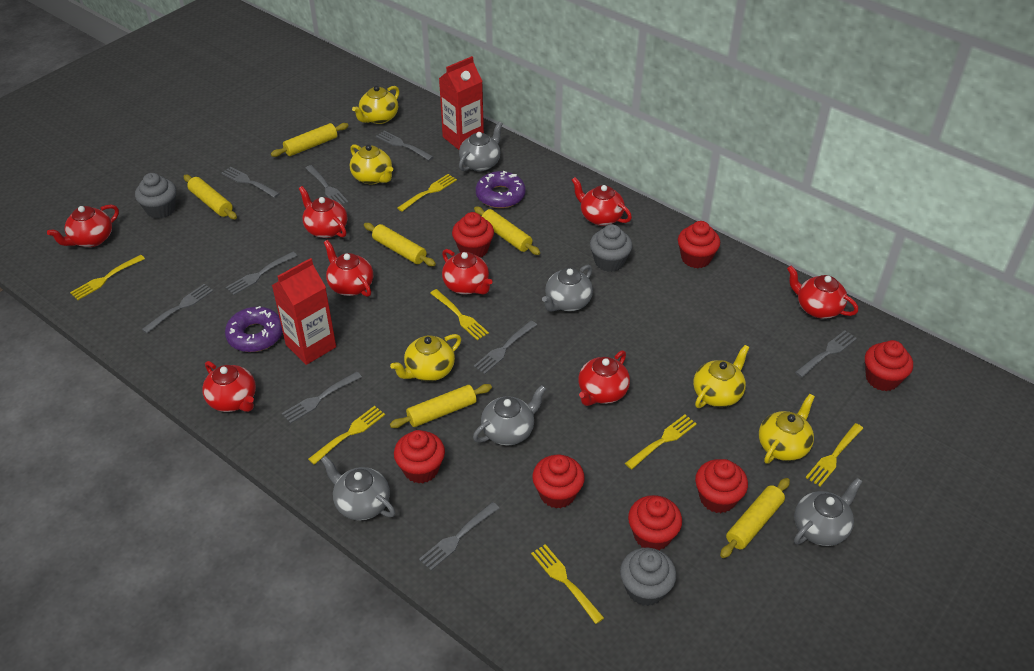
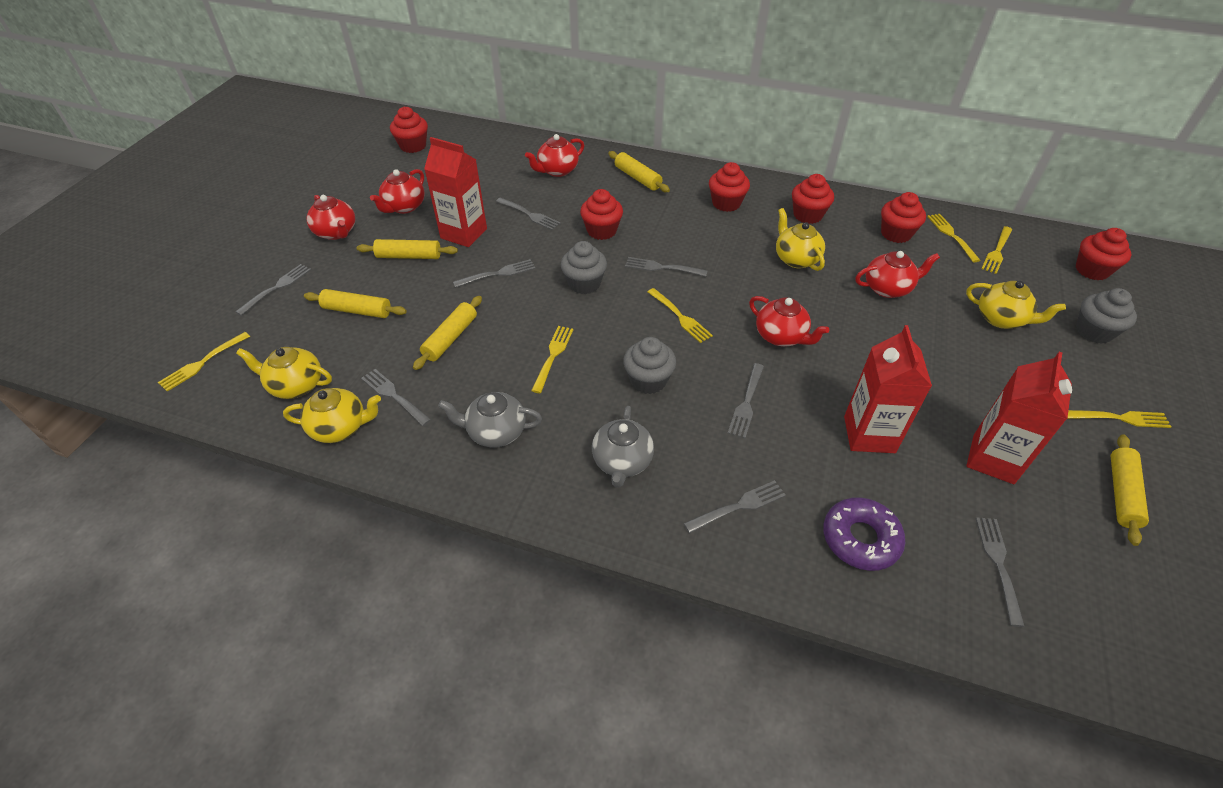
grey fork: [142,284,213,333] [221,167,280,198] [226,252,297,295] [282,372,362,424] [305,165,348,205] [376,130,433,161] [419,502,499,571] [474,321,537,374] [795,330,857,378] = 9 -> [235,264,311,316] [361,369,431,426] [453,259,536,288] [496,197,561,230] [625,257,707,277] [684,480,786,533] [727,363,764,438] [975,517,1024,627] = 8
grey teapot: [321,456,395,520] [459,122,503,171] [473,385,546,445] [542,265,593,312] [794,478,862,546] = 5 -> [438,392,542,448] [592,406,654,488] = 2
purple donut: [225,306,283,352] [476,171,526,208] = 2 -> [823,497,905,571] = 1
red carton: [272,258,336,365] [439,56,484,150] = 2 -> [424,137,487,247] [844,325,932,453] [966,352,1072,484] = 3
red cupcake: [394,430,445,484] [452,212,494,257] [532,454,585,508] [628,495,682,550] [678,221,720,268] [695,459,748,513] [865,340,913,391] = 7 -> [390,106,428,153] [580,189,623,240] [709,162,750,212] [792,174,834,224] [881,192,926,243] [1076,228,1131,281] = 6
red teapot: [47,205,119,247] [202,361,256,412] [299,186,347,238] [324,240,373,297] [442,249,492,295] [572,177,632,226] [578,350,630,406] [787,266,858,319] = 8 -> [307,195,355,240] [370,169,425,214] [525,134,584,177] [749,296,829,347] [855,251,940,298] = 5
yellow fork: [70,255,145,300] [308,406,385,465] [397,174,457,212] [430,289,489,340] [531,544,604,624] [625,415,697,469] [806,423,864,486] = 7 -> [158,332,250,392] [531,326,573,393] [648,288,713,343] [927,214,980,262] [981,226,1012,274] [1067,410,1171,428] = 6
yellow rolling pin: [183,175,237,219] [271,123,349,157] [364,223,436,266] [390,384,492,428] [474,206,540,255] [720,478,790,558] = 6 -> [304,289,407,318] [357,239,458,259] [413,296,482,370] [608,151,670,192] [1111,435,1149,546] = 5
yellow teapot: [350,144,393,184] [352,86,399,124] [390,334,461,381] [693,345,750,408] [759,394,815,464] = 5 -> [236,347,332,399] [283,388,381,443] [776,208,825,271] [966,281,1066,329] = 4

